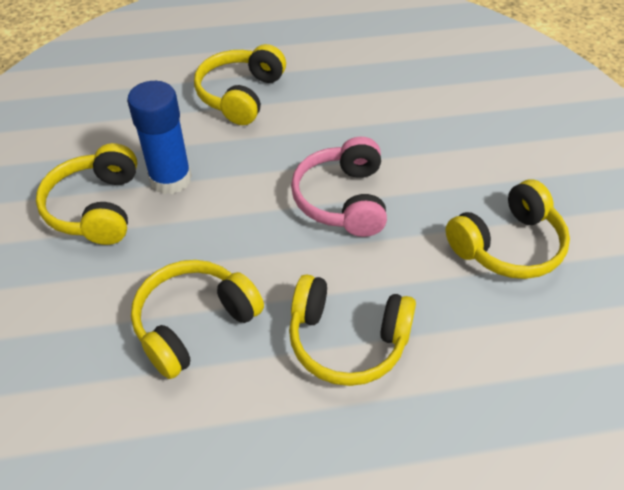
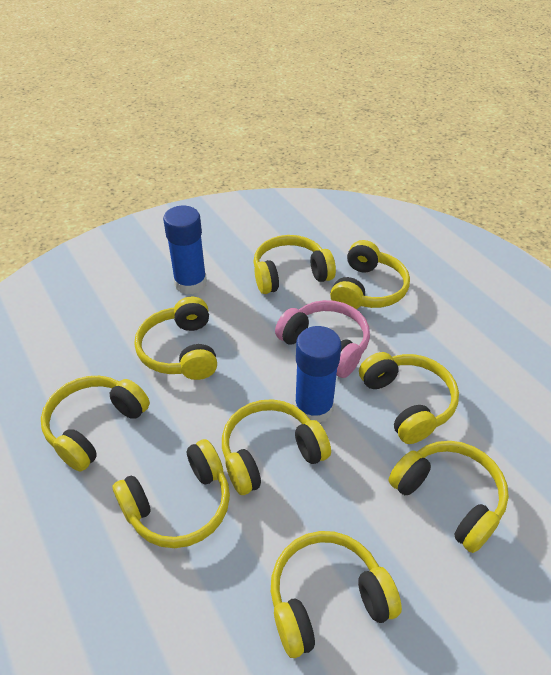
blue glue stick: [127,81,192,194] = 1 -> [163,206,207,294] [295,326,341,423] = 2
yellow headphones: [36,143,137,245] [131,260,264,379] [194,44,286,125] [289,274,416,386] [446,179,570,279] = 5 -> [41,376,150,472] [113,439,230,548] [134,297,217,380] [222,399,331,495] [253,235,336,294] [271,531,402,658] [330,240,410,309] [359,352,459,444] [388,441,509,553] = 9

